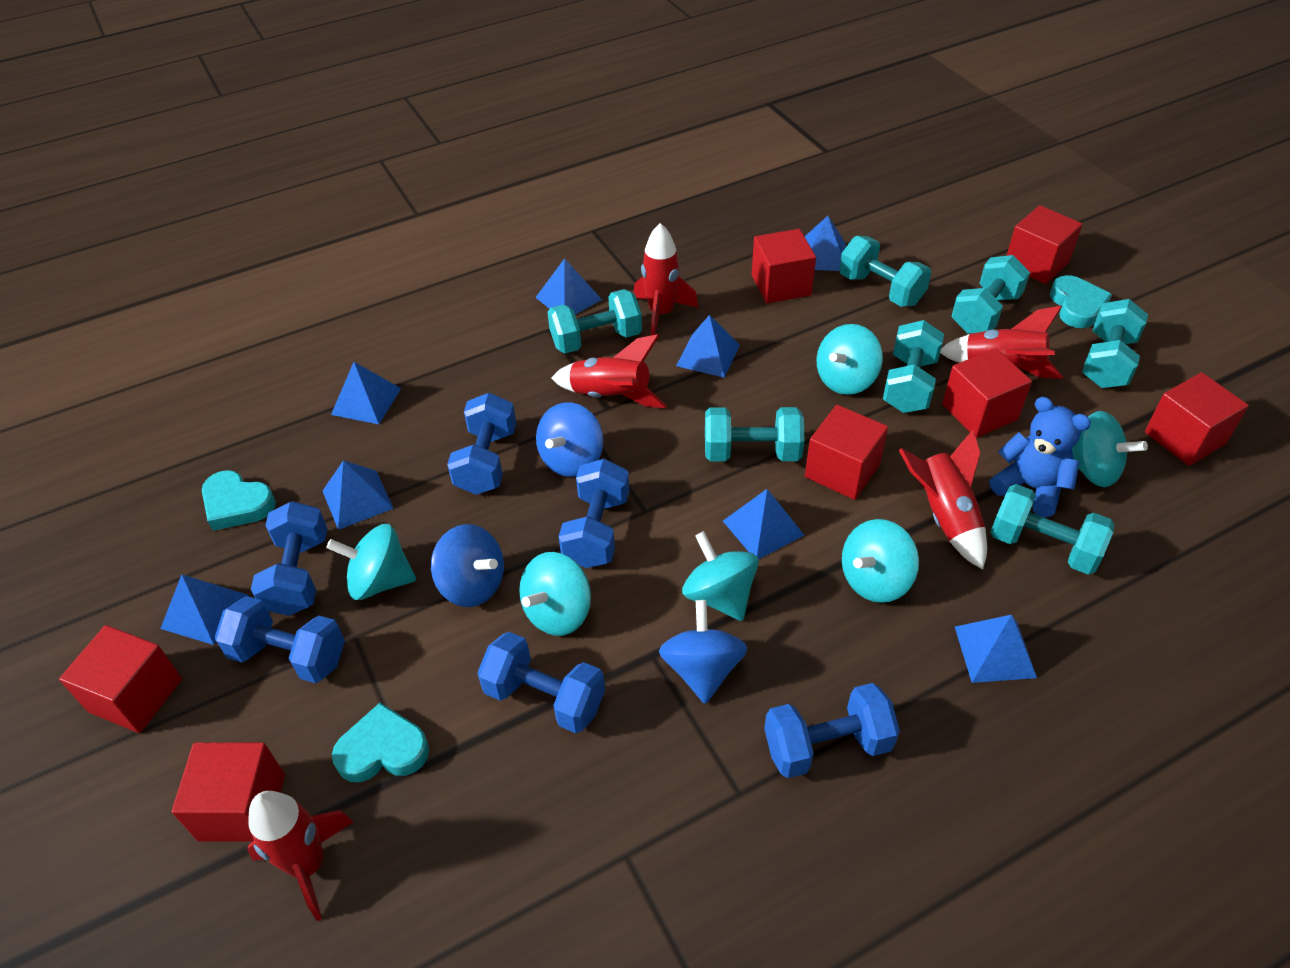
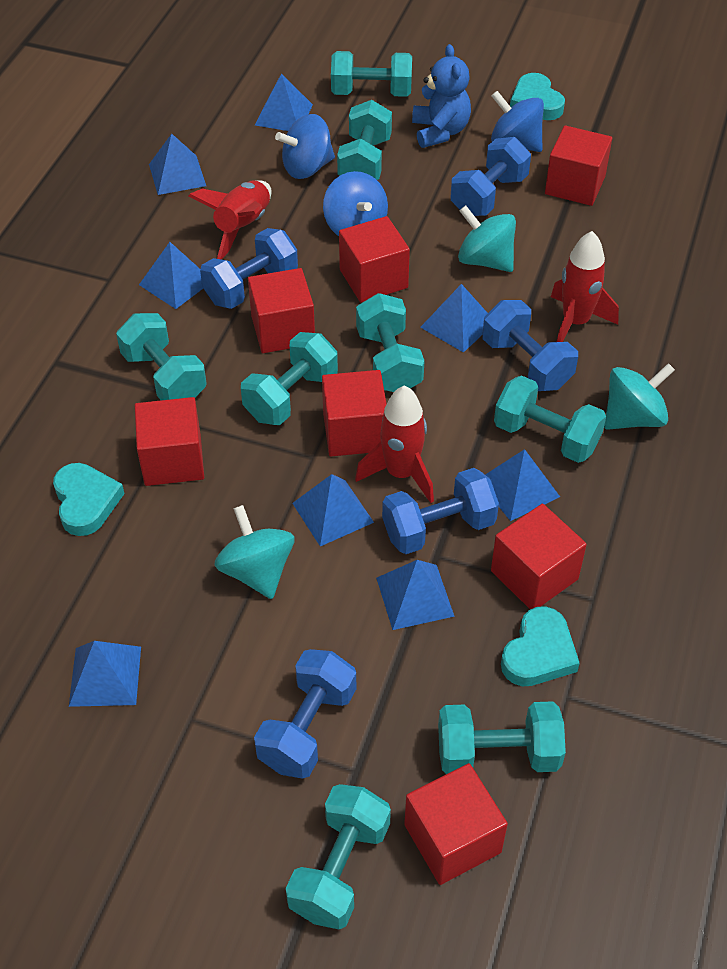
blue dumbbell: [215,596,345,683] [251,501,327,616] [447,393,516,495] [477,632,605,733] [559,458,629,568] [764,683,900,778] = 6 -> [200,228,298,309] [254,649,356,779] [382,468,499,554] [450,137,531,216] [483,300,578,391] = 5
red rocket: [247,791,353,921] [551,334,667,408] [634,223,698,335] [899,430,987,569] [940,305,1063,379] = 5 -> [189,180,272,260] [355,385,434,503] [551,231,619,342] = 3
turquoise dumbbell: [547,289,642,354] [705,407,804,461] [839,236,931,307] [883,320,944,413] [951,255,1030,334] [991,484,1115,575] [1082,299,1148,388] = 7 -> [116,313,207,400] [241,332,338,425] [286,784,391,929] [331,51,412,97] [337,100,392,180] [356,293,425,392] [438,701,566,774] [494,375,606,463] = 8
turquoise spinning top: [326,524,416,600] [519,552,591,636] [682,531,759,621] [816,324,883,395] [842,519,919,603] [1072,411,1148,487] = 6 -> [214,505,294,599] [458,205,516,272] [604,363,675,430] = 3

